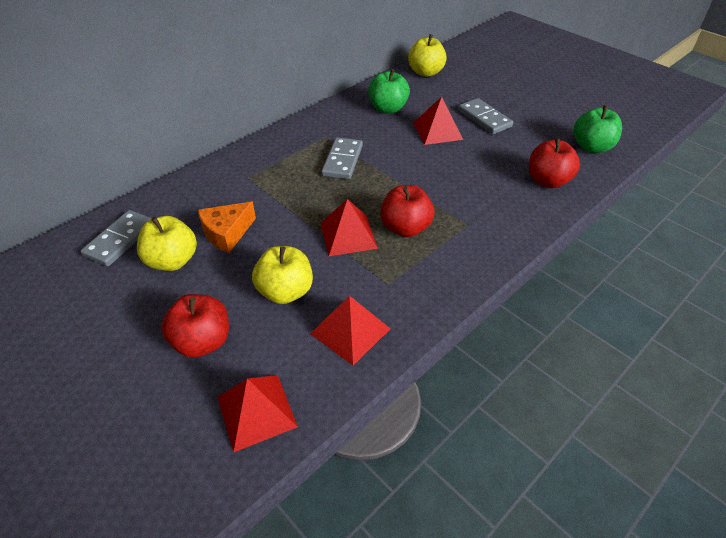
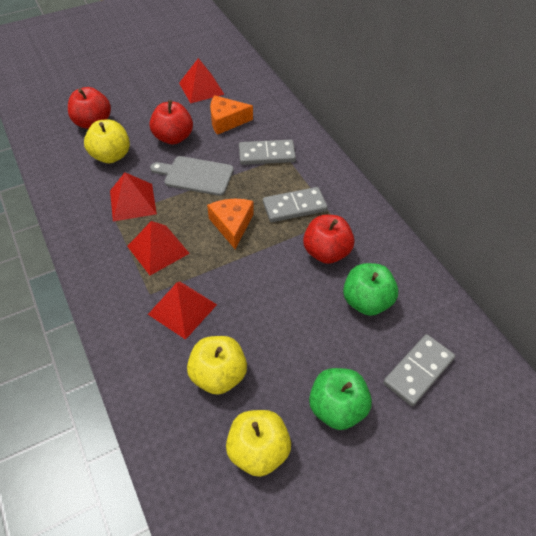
grey cutting board: none = 0 -> [150,156,234,196] = 1
orange cheese: [198,202,256,253] = 1 -> [207,199,254,249] [210,95,253,135] = 2

